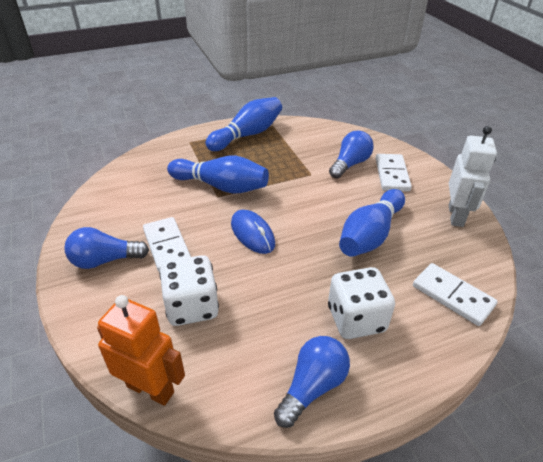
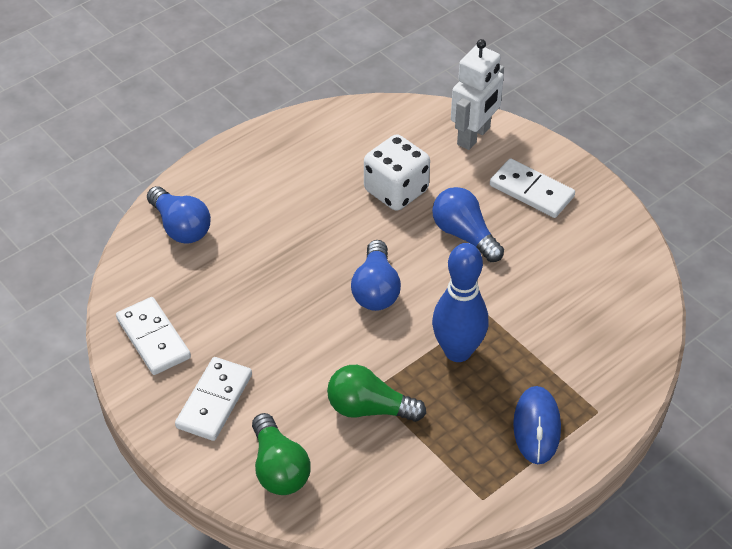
blue bowling pin: [167,156,269,194] [206,97,282,151] [339,189,405,257] = 3 -> [432,243,489,362] = 1
green light bulb: none = 0 -> [252,413,310,495] [327,365,426,422] = 2
orange robot: [97,295,185,406] = 1 -> none = 0
white dice: [159,255,219,326] [328,267,395,339] = 2 -> [364,134,430,211] = 1

